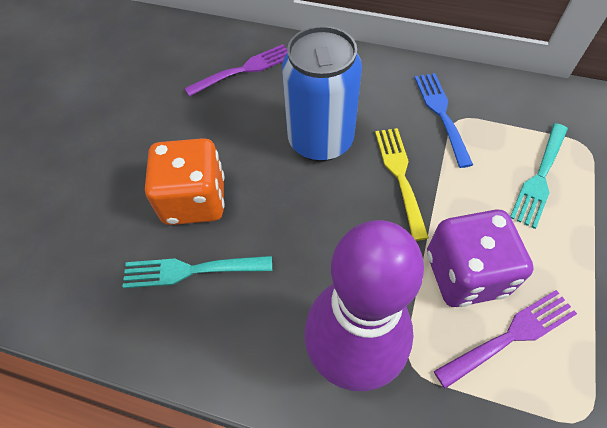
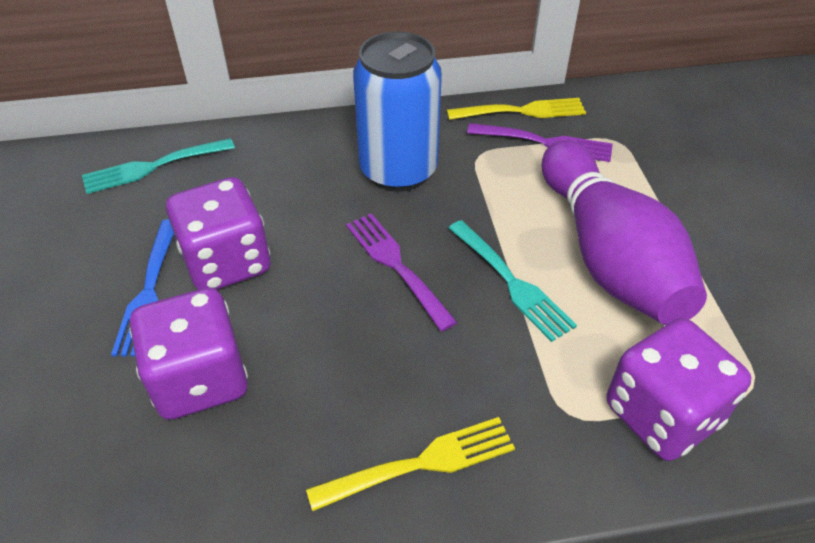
orange dice: [145,138,225,225] = 1 -> none = 0
purple dice: [427,209,534,307] = 1 -> [130,288,248,420] [166,177,270,290] [606,318,751,461] = 3
yellow fork: [375,128,429,241] = 1 -> [306,417,515,511] [447,98,586,120] = 2

